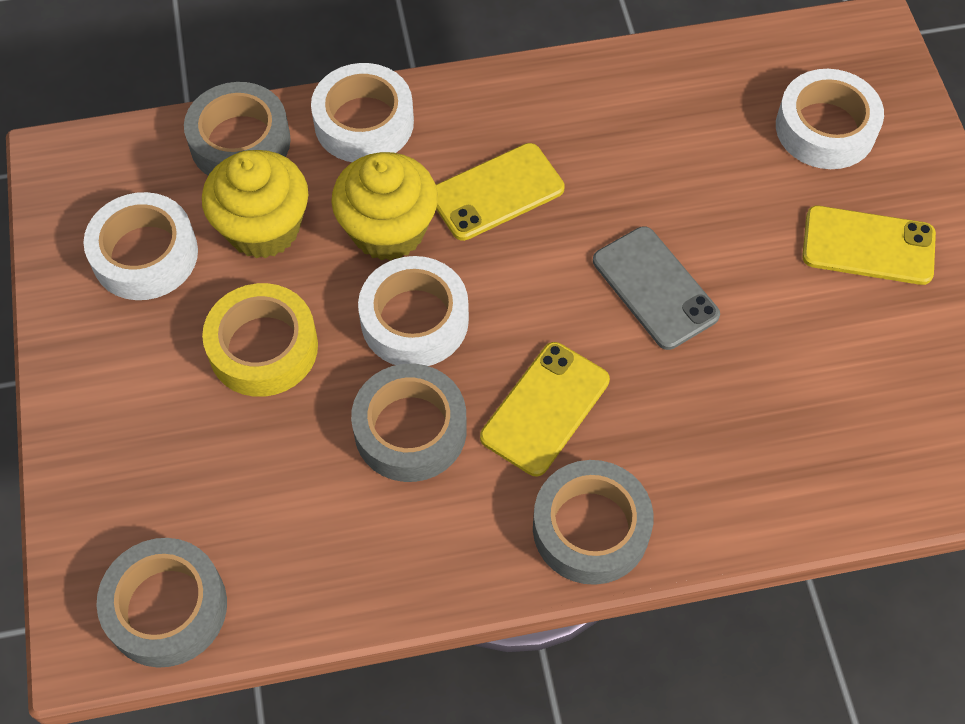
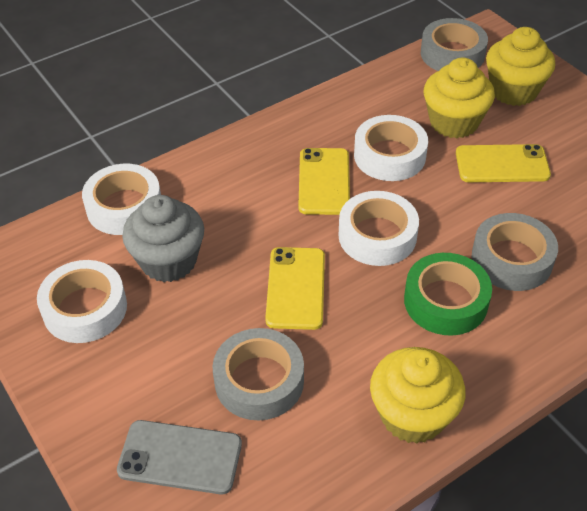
green tape: none = 0 -> [404,253,492,336] = 1
grey cupcake: none = 0 -> [122,195,204,282] = 1
grey tape: [96,538,227,668] [184,82,291,175] [351,364,467,482] [533,460,653,585] = 4 -> [213,328,304,420] [421,18,488,71] [471,213,558,291] = 3
yellow cupcake: [202,150,308,258] [331,152,438,261] = 2 -> [370,347,466,444] [424,58,495,138] [486,27,555,106] = 3
yellow tape: [202,283,318,397] = 1 -> none = 0

